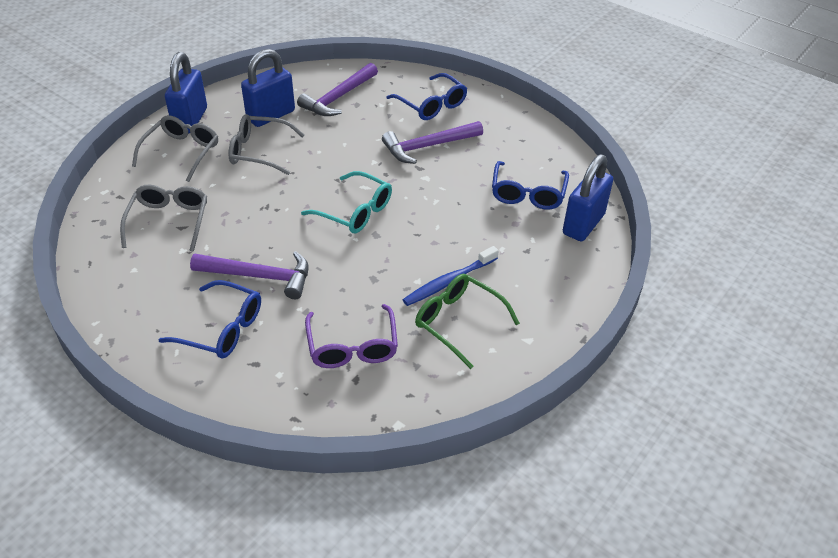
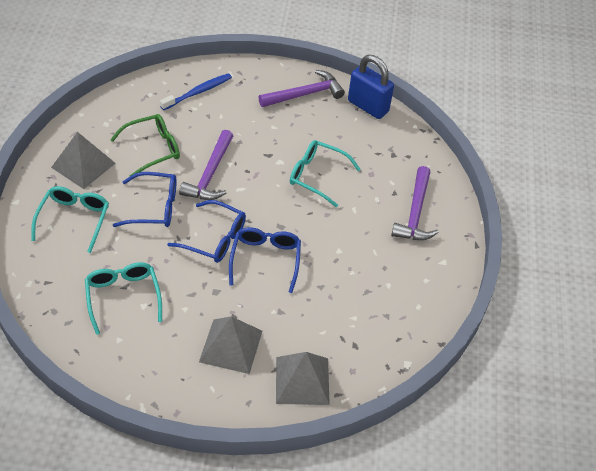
blue padlock: [165,52,207,133] [241,49,295,127] [563,155,613,241] = 3 -> [348,55,394,119] = 1
grey glasses: [120,185,207,252] [132,115,218,182] [229,114,304,175] = 3 -> none = 0
grey pyramid: none = 0 -> [51,132,116,189] [199,316,262,374] [276,352,330,405] = 3
purple glasses: [305,304,398,368] = 1 -> none = 0
turquoise glasses: [301,171,392,233] = 1 -> [31,186,109,253] [85,262,162,335] [290,140,361,207] = 3

